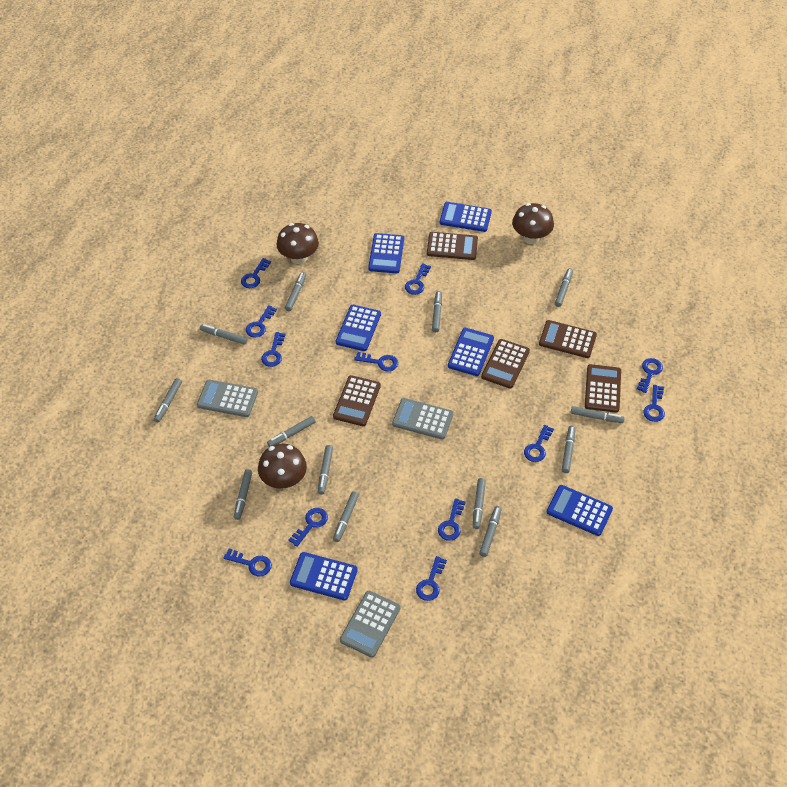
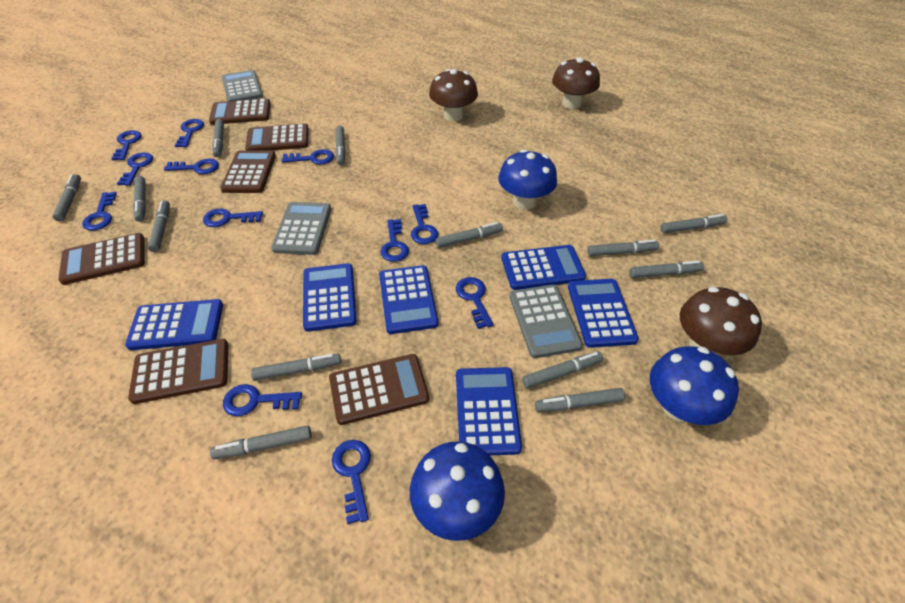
blue mushroom: none = 0 -> [410,441,505,541] [498,149,557,210] [650,346,739,425] = 3
brown calculator: [333,375,381,426] [427,232,478,260] [481,339,530,389] [539,320,597,358] [585,364,621,413] = 5 -> [58,233,145,285] [128,339,228,404] [209,98,271,125] [220,150,276,193] [245,123,309,151] [329,354,429,425] = 6

